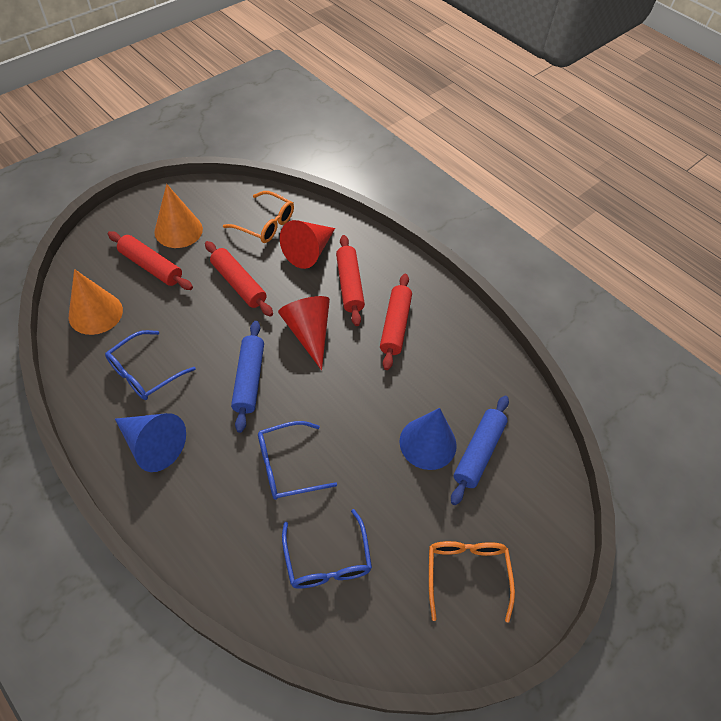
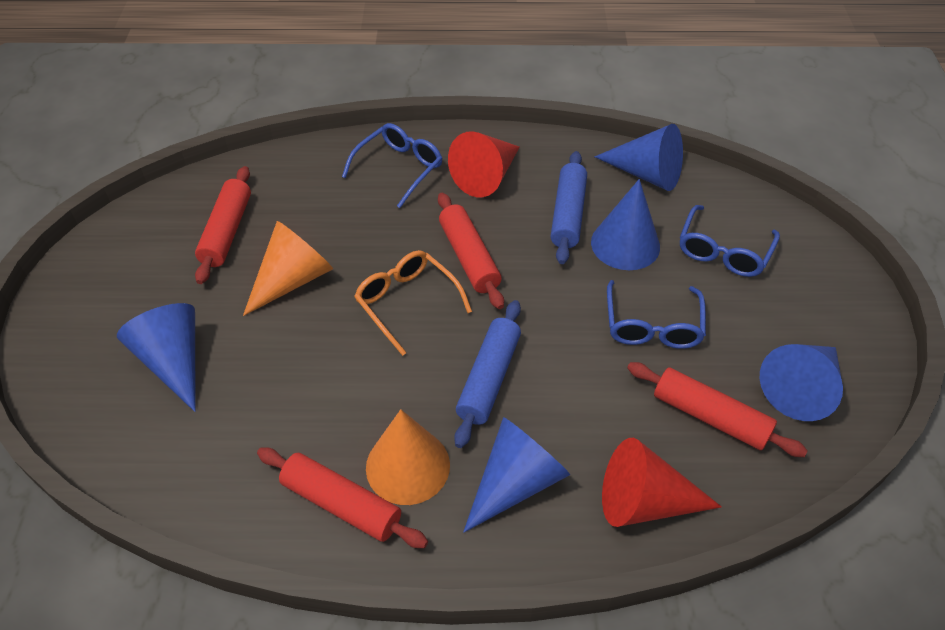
blue cone: [115,413,186,472] [399,408,457,470] = 2 -> [117,303,196,412] [463,417,570,532] [591,179,660,270] [594,124,683,191] [760,344,843,421] = 5
orange glasses: [223,191,294,243] [429,541,515,623] = 2 -> [354,250,472,356] = 1

